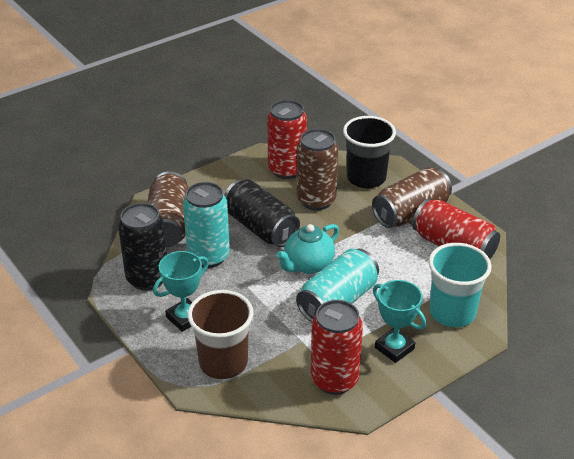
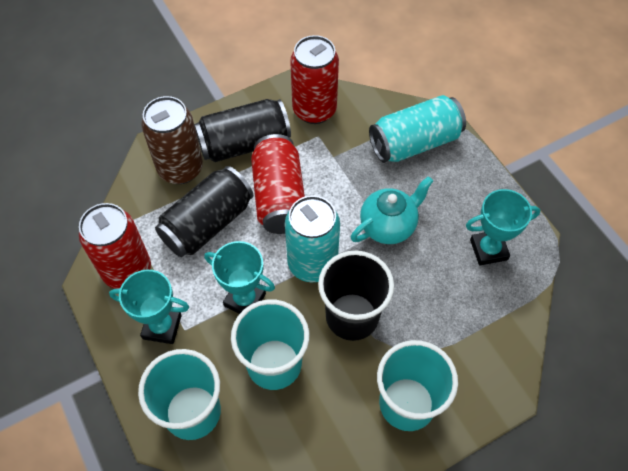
brown can: [148,172,189,247] [297,129,338,210] [372,167,452,228] = 3 -> [141,96,203,184] = 1
brown cup: [187,290,254,379] = 1 -> none = 0
turquoise cup: [429,243,492,327] = 1 -> [138,349,221,440] [231,299,309,390] [377,340,458,431] = 3
turquoise trophy: [153,251,209,332] [373,280,426,363] = 2 -> [109,270,189,344] [204,241,275,314] [466,189,540,266] = 3

